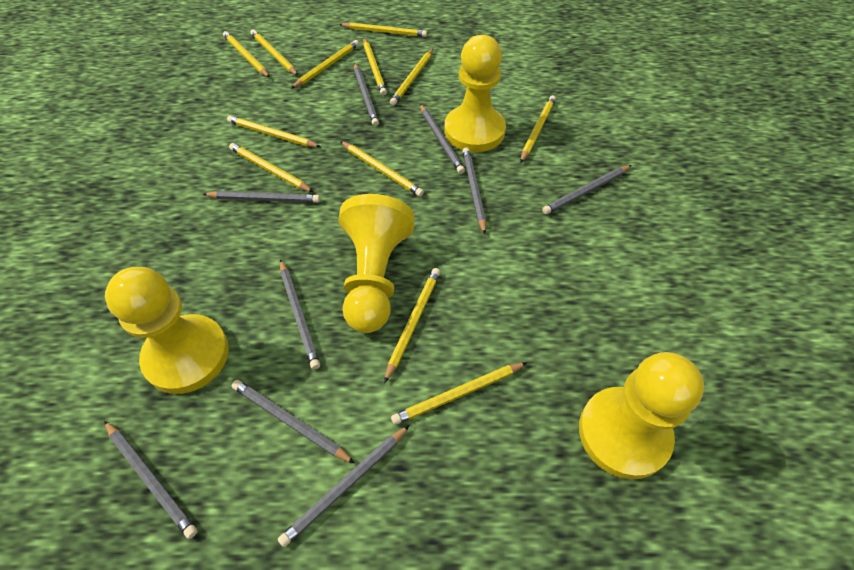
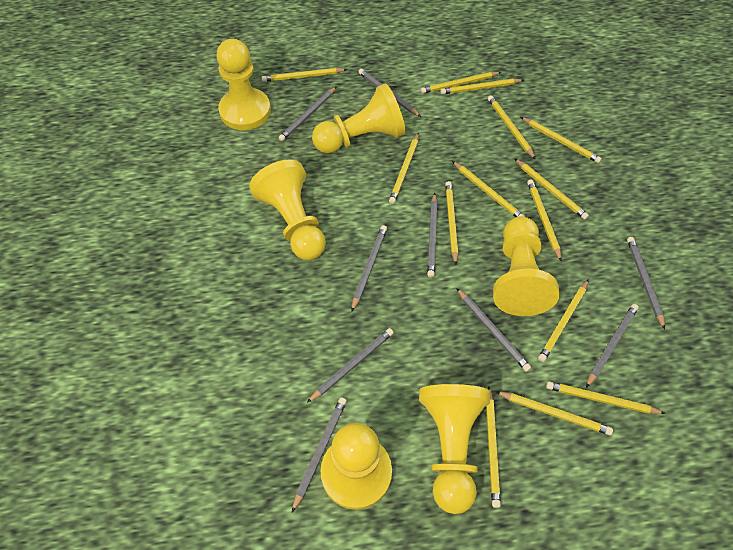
yellow pawn: [105,267,229,394] [338,194,415,333] [444,35,506,152] [579,352,704,479] = 4 -> [216,39,271,130] [249,159,326,260] [312,84,405,153] [321,423,392,510] [419,384,490,514] [493,216,559,316] = 6
yellow pencil: [223,31,270,78] [227,116,321,147] [229,143,313,192] [250,29,298,76] [291,40,359,89] [339,22,427,37] [340,141,424,197] [363,38,387,96] [384,268,440,383] [390,49,433,105] [391,362,527,425] [521,95,556,163] = 12 -> [262,68,347,82] [389,133,419,204] [421,72,501,94] [440,79,524,94] [445,181,458,265] [452,161,525,217] [486,386,501,508] [488,95,536,160] [495,391,613,435] [514,158,589,220] [521,117,602,163] [527,179,562,262] [538,279,589,362] [546,381,666,414] = 14

